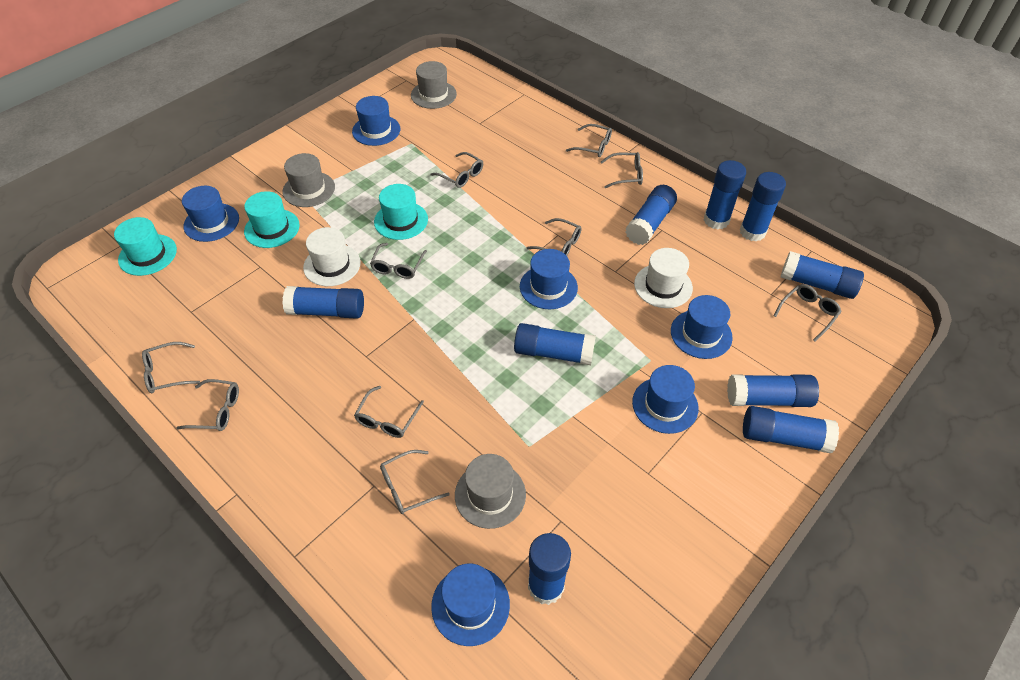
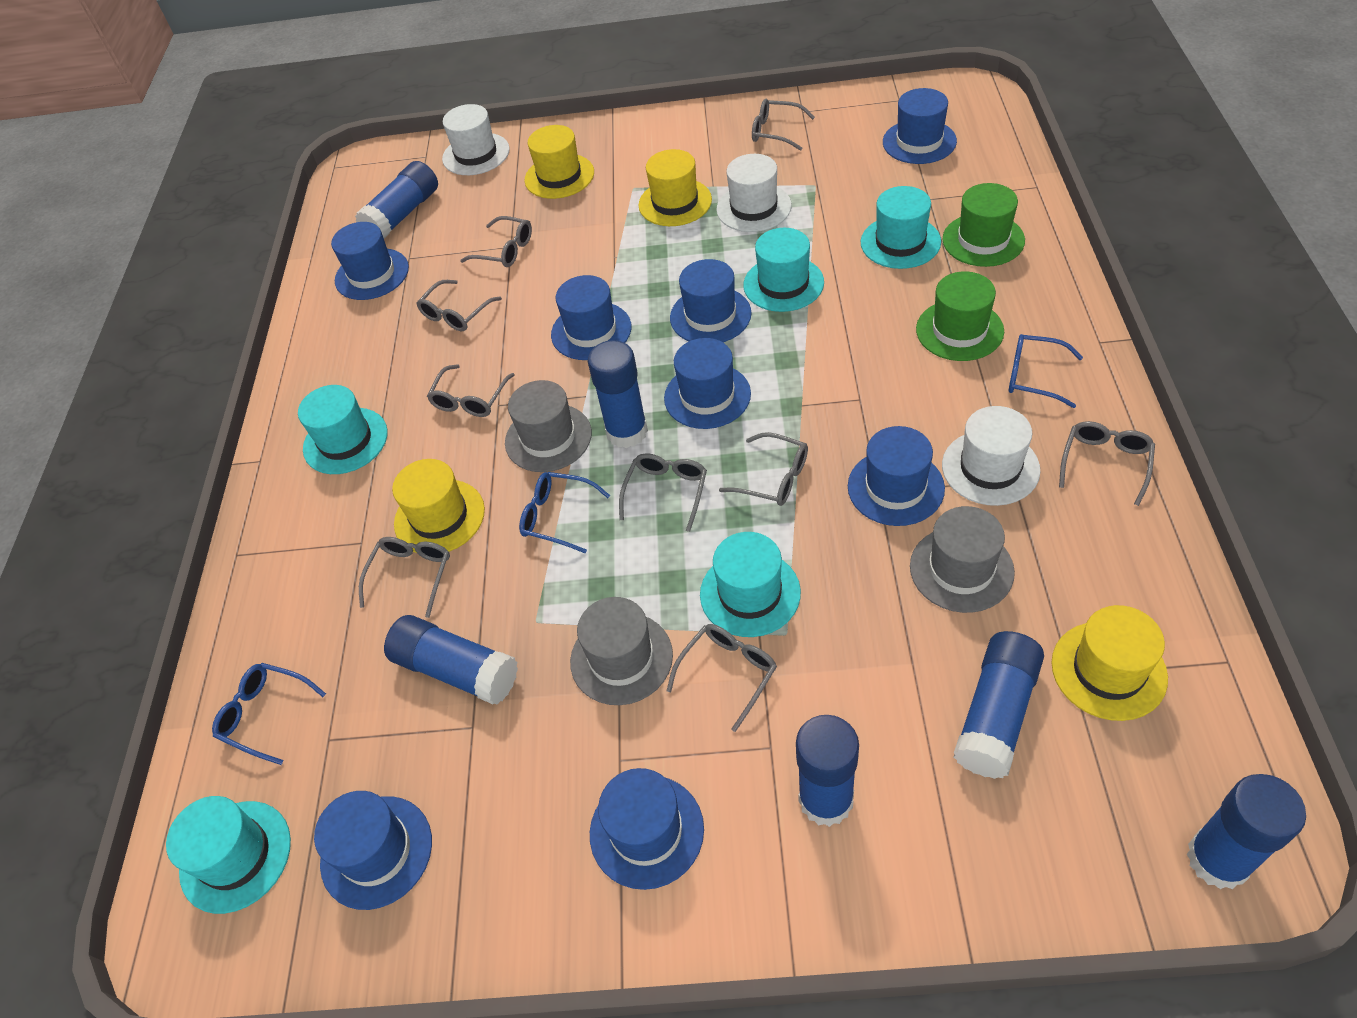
blue glasses: none = 0 -> [212,663,326,765] [519,472,610,553] [1008,334,1083,408] = 3
blue glue stick: [282,286,364,319] [514,323,596,365] [528,533,571,605] [625,185,677,245] [704,160,746,230] [727,374,819,407] [740,172,786,241] [743,406,839,453] [780,251,864,299] = 9 -> [355,161,438,238] [384,615,518,704] [588,340,648,448] [796,715,859,827] [954,631,1044,779] [1186,774,1306,889] = 6
blue hat: [182,186,239,242] [352,96,400,146] [431,564,510,646] [520,249,578,309] [632,365,699,434] [671,295,733,359] = 6 -> [314,791,432,910] [331,222,409,300] [551,275,631,360] [590,768,704,890] [664,338,751,429] [670,259,752,342] [848,426,945,526] [883,88,957,164] = 8
green hat: none = 0 -> [916,271,1004,361] [942,183,1025,267] = 2
grey glasses: [142,342,200,393] [177,379,239,431] [354,386,424,438] [370,243,427,279] [380,450,450,514] [430,152,483,188] [527,218,582,256] [566,124,612,157] [601,152,643,188] [774,284,842,341] = 10 -> [359,537,450,618] [416,280,502,331] [427,364,515,417] [460,216,532,267] [619,453,707,532] [667,624,777,732] [719,432,808,506] [752,99,815,151] [1059,421,1155,506] = 9
turquoise hat: [114,217,177,276] [244,191,300,248] [374,184,428,240] = 3 -> [166,796,291,914] [298,385,388,474] [700,532,801,637] [743,228,824,312] [861,186,941,269] = 5
white hat: [303,227,361,286] [634,248,693,308] = 2 -> [442,104,510,175] [716,154,792,232] [942,406,1040,506] = 3
yellow hat: none = 0 -> [392,459,485,553] [524,125,594,199] [639,149,712,226] [1052,605,1168,721] = 4

